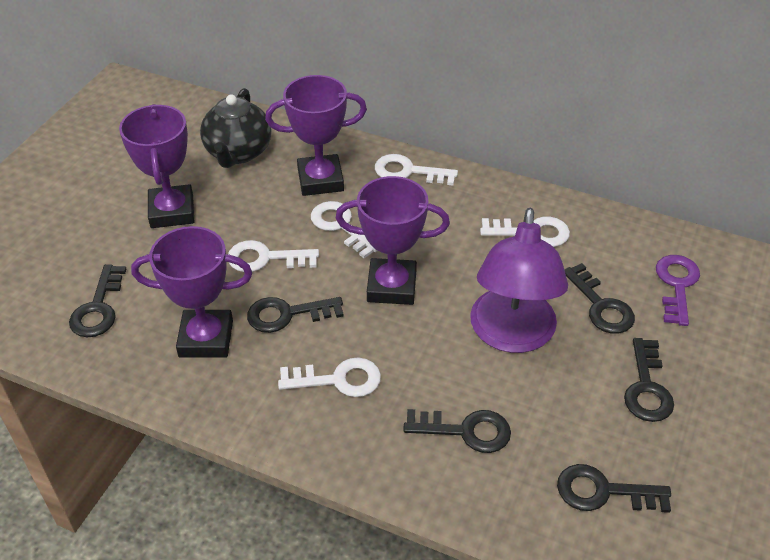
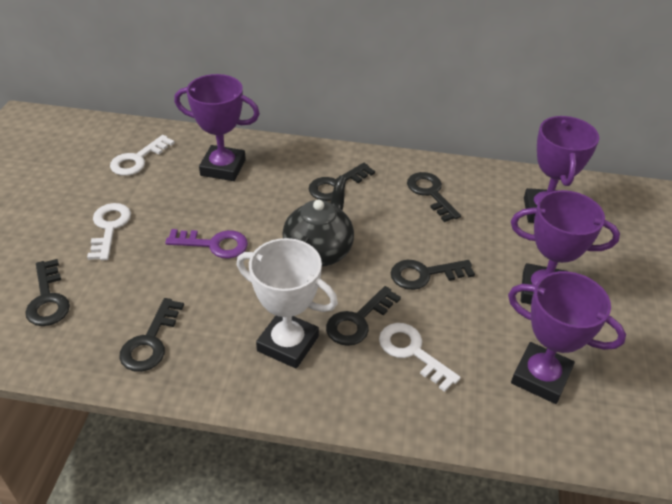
purple lamp: [470,208,568,353] = 1 -> none = 0
white key: [228,240,319,272] [278,357,381,397] [311,201,378,258] [375,154,458,186] [480,217,570,247] = 5 -> [87,203,131,260] [110,135,175,176] [379,323,461,392] = 3
white trophy: none = 0 -> [237,238,338,369] = 1

